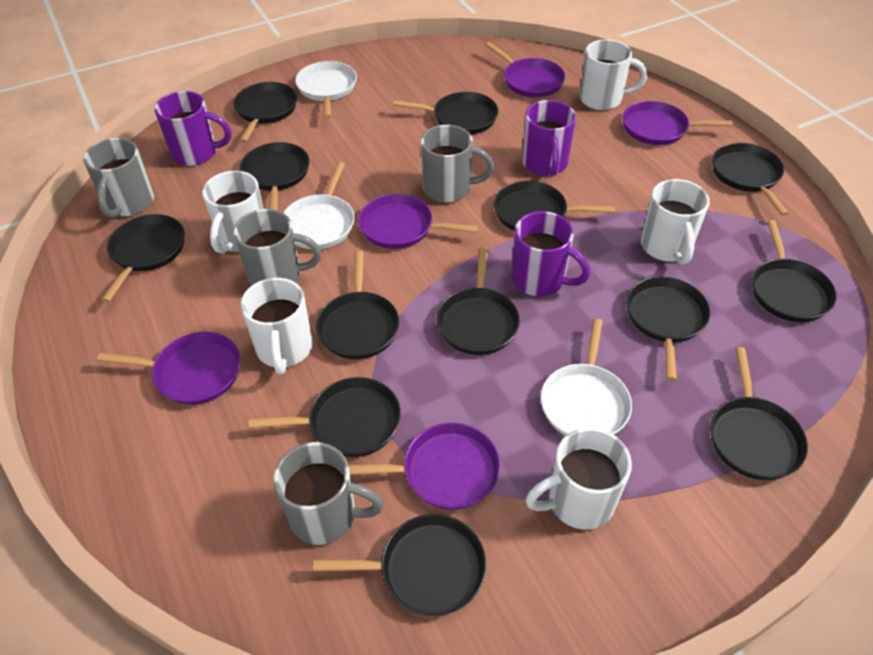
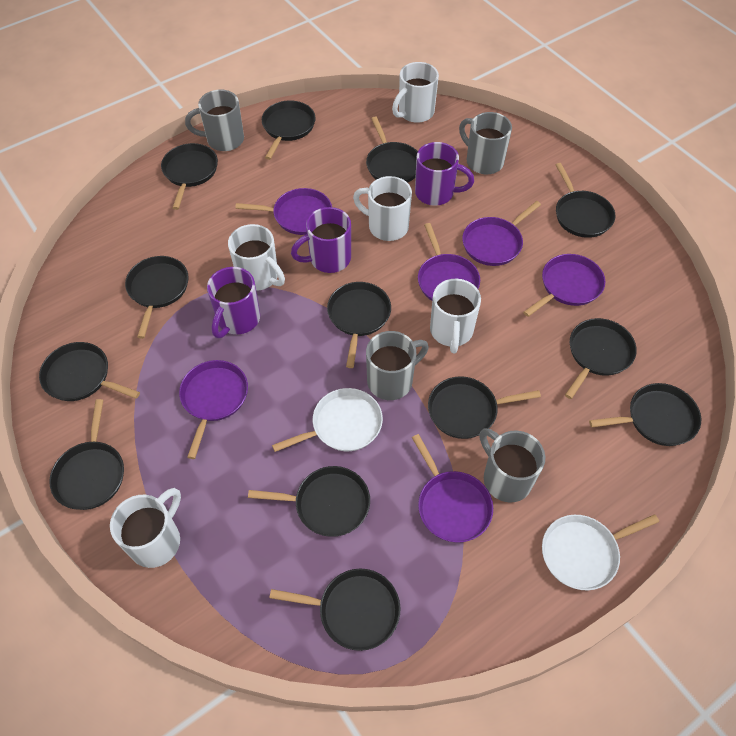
purple pan: [97,332,241,405] [349,423,500,510] [358,194,478,249] [485,42,565,98] [622,101,734,145] = 5 -> [179,360,248,459] [235,188,332,235] [412,434,493,542] [418,223,480,301] [462,201,541,266] [523,254,605,317] = 6
white pan: [283,162,355,249] [295,61,357,118] [541,319,632,436] = 3 -> [272,388,383,452] [542,514,659,590] = 2

